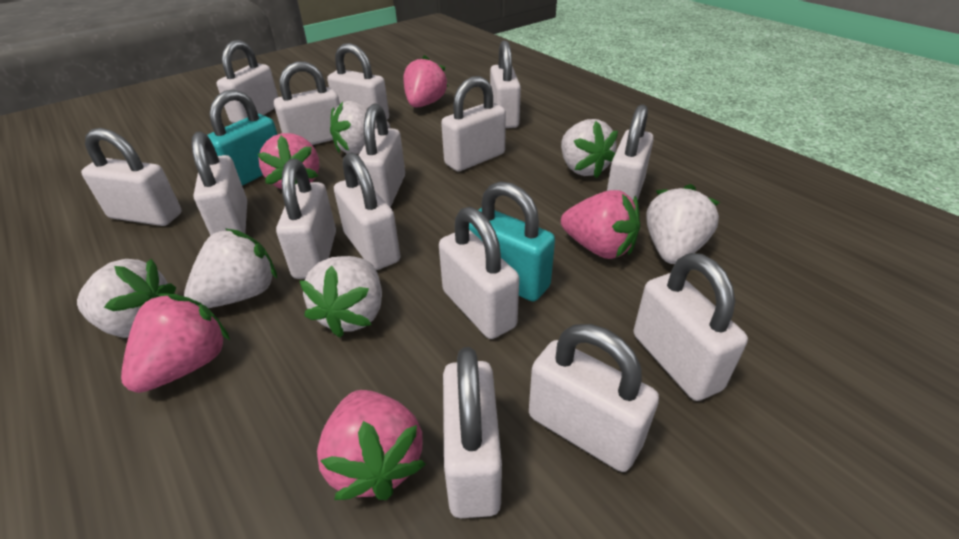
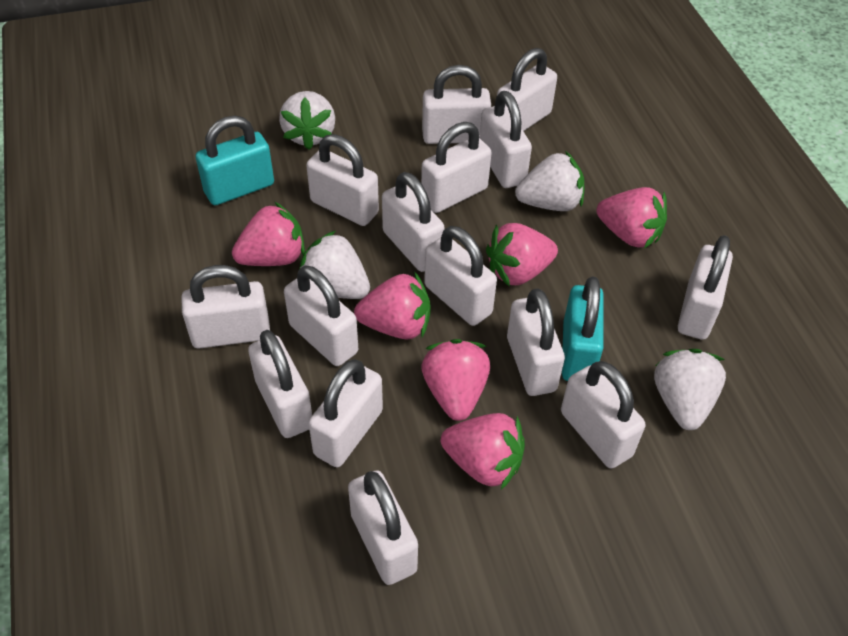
pink strawberry: [121,293,230,393] [258,133,319,189] [317,390,426,500] [403,55,448,108] [561,190,640,259] = 5 -> [232,202,305,266] [354,273,431,339] [421,339,490,421] [441,413,525,490] [486,223,558,287] [596,187,667,248] = 6
white strawberry: [77,259,176,338] [184,228,277,308] [299,256,382,338] [330,101,390,154] [561,119,618,178] [646,184,720,264] = 6 -> [279,91,335,150] [299,231,370,299] [515,151,584,211] [654,349,726,430] = 4

